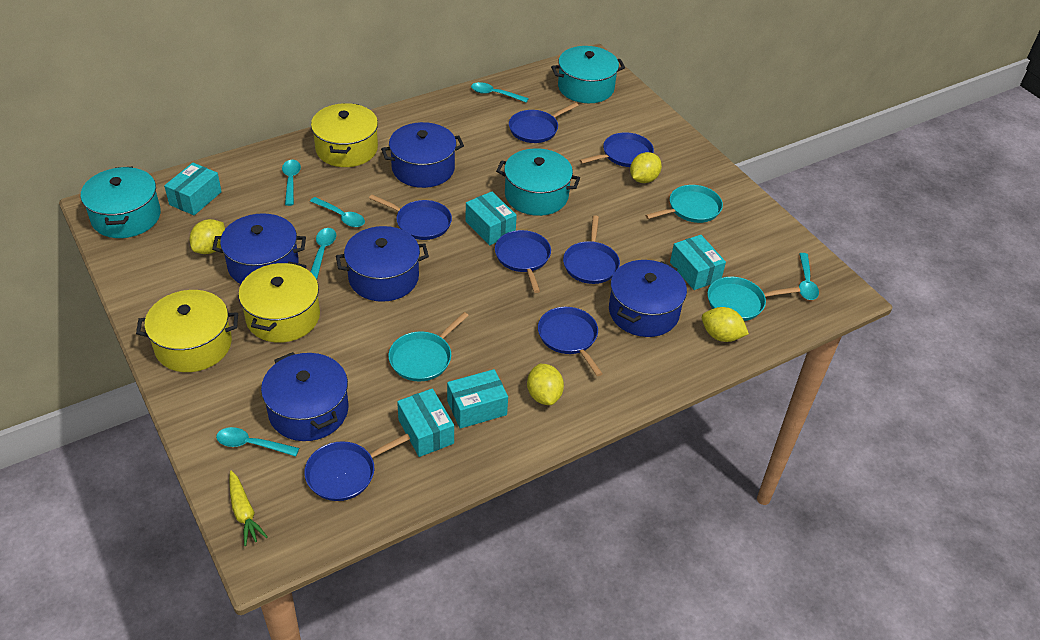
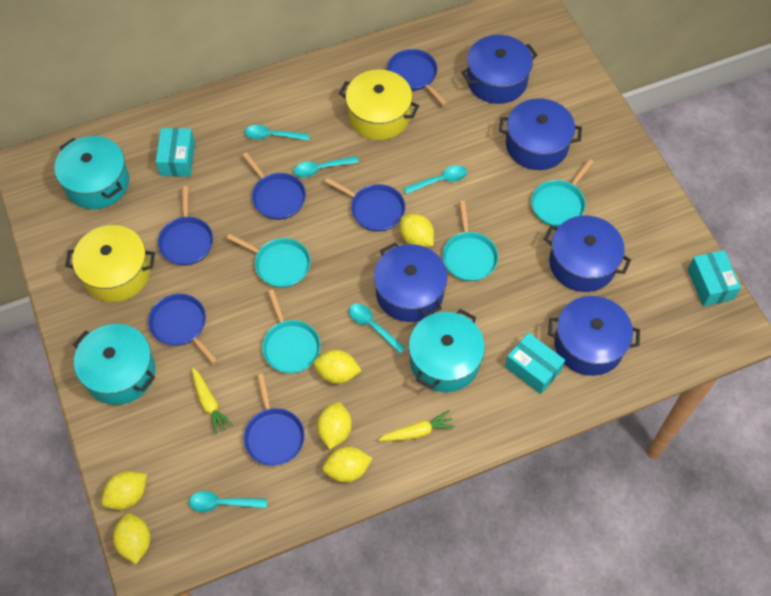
blue pan: [304,434,410,501] [369,195,452,240] [495,230,551,293] [509,102,579,143] [538,307,603,376] [563,216,620,284] [580,132,654,167] = 7 -> [148,294,218,364] [158,186,213,265] [242,152,306,220] [244,373,305,466] [325,177,405,232] [387,49,448,106] = 6
turquoise box: [164,163,222,215] [397,388,454,457] [447,369,508,429] [466,191,517,245] [670,235,726,290] = 5 -> [156,128,195,177] [505,333,565,394] [687,250,741,306] = 3
turquoise pan: [388,312,469,382] [645,185,723,223] [707,277,800,321] = 3 -> [227,234,311,288] [262,290,321,373] [443,201,498,281] [531,159,593,227] = 4
turquoise spoon: [216,427,299,456] [282,160,301,206] [310,197,365,227] [310,228,336,280] [471,82,529,103] [799,253,819,300] = 6 -> [189,491,267,512] [245,125,310,141] [294,156,359,178] [349,303,406,354] [404,165,467,194] = 5
yellow carrot: [229,470,268,546] = 1 -> [192,368,233,435] [378,410,455,441] = 2
yellow lemon: [190,219,225,254] [527,364,564,405] [630,152,662,183] [702,307,749,342] = 4 -> [102,471,147,510] [113,513,151,564] [314,350,362,384] [317,402,352,449] [323,446,373,482] [400,214,434,247] = 6
yellow pot: [136,290,238,372] [238,262,320,343] [311,103,378,167] = 3 -> [65,225,155,302] [339,69,419,140] = 2

